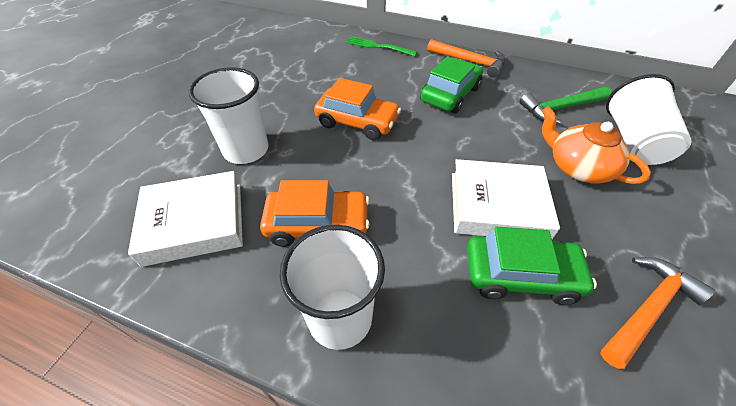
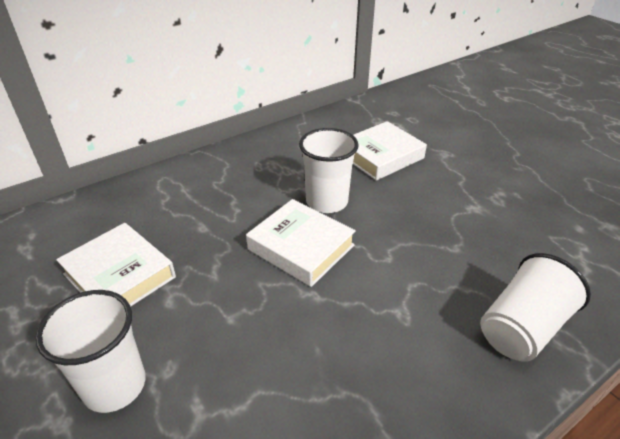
green car: [420,56,483,113] [467,227,597,305] = 2 -> none = 0
green fork: [346,36,417,56] = 1 -> none = 0
green hammer: [520,86,612,124] = 1 -> none = 0
orange car: [260,180,370,247] [314,78,401,140] = 2 -> none = 0
orange hammer: [427,39,505,78] [600,257,715,369] = 2 -> none = 0
orange teapot: [542,106,651,184] = 1 -> none = 0
white book: [128,171,243,267] [452,159,560,239] = 2 -> [56,223,176,307] [246,199,356,287] [353,121,427,181] = 3

